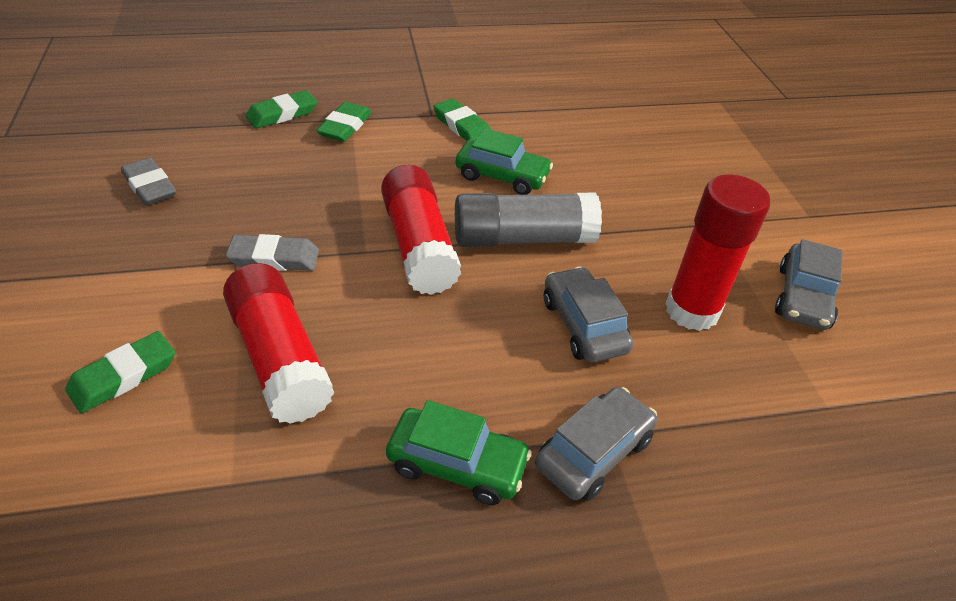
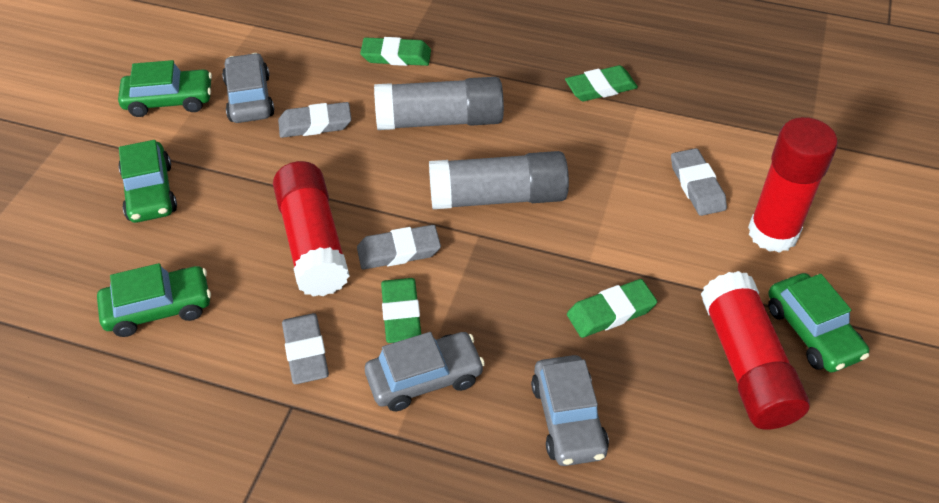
green car: [386,400,532,505] [456,128,553,195] = 2 -> [97,263,211,337] [118,60,212,117] [118,140,177,223] [768,273,869,372] = 4
grey eraser: [121,157,176,205] [226,234,319,271] = 2 -> [278,102,352,138] [282,313,329,384] [357,225,441,270] [671,148,727,216] = 4
grey glue stick: [455,192,602,247] = 1 -> [374,77,504,130] [429,151,569,209] = 2

